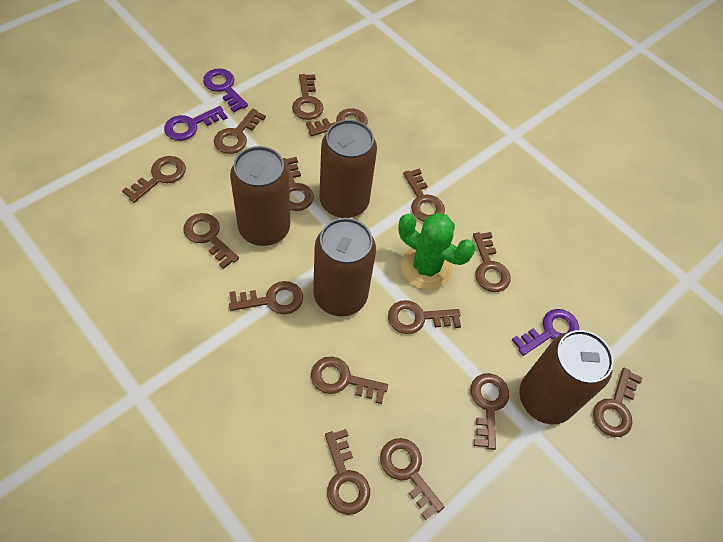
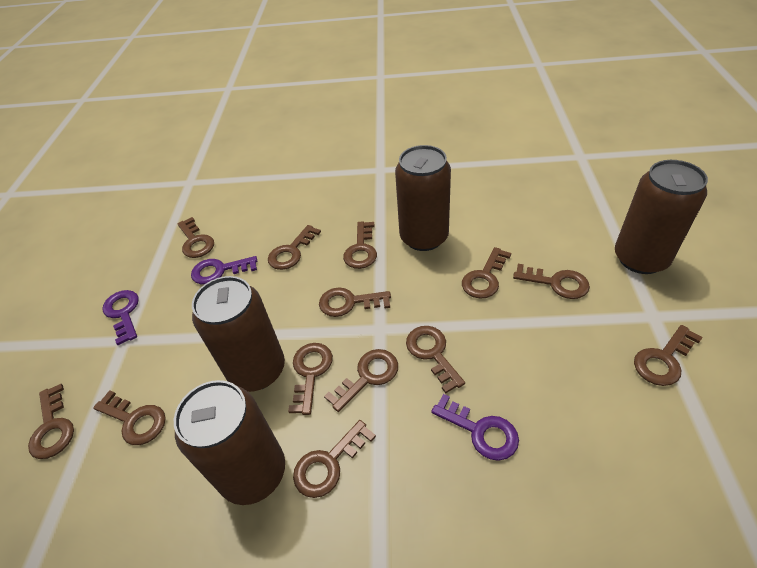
brown key: [122,156,186,203] [184,213,239,269] [214,108,266,154] [229,281,303,315] [282,157,314,211] [292,74,324,120] [306,108,368,136] [311,357,388,404] [325,429,370,515] [380,438,444,520] [388,300,461,334] [403,169,445,222] [471,373,509,450] [473,232,511,292] [593,368,643,437] = 15 -> [28,384,74,459] [93,390,166,445] [177,217,214,258] [268,225,321,270] [288,343,333,415] [293,420,376,498] [319,288,391,317] [324,349,398,412] [343,221,377,269] [406,326,465,393] [462,247,511,299] [513,264,590,299] [634,325,703,386] = 13
green cactus: [398,213,476,290] = 1 -> none = 0

